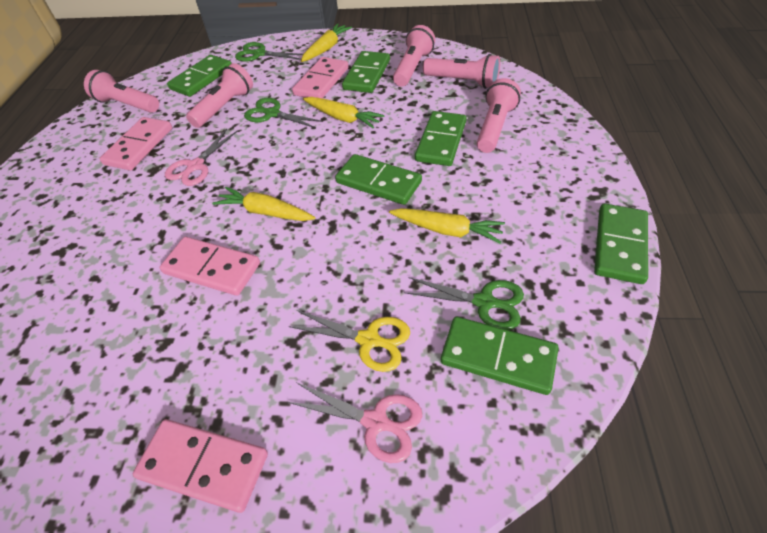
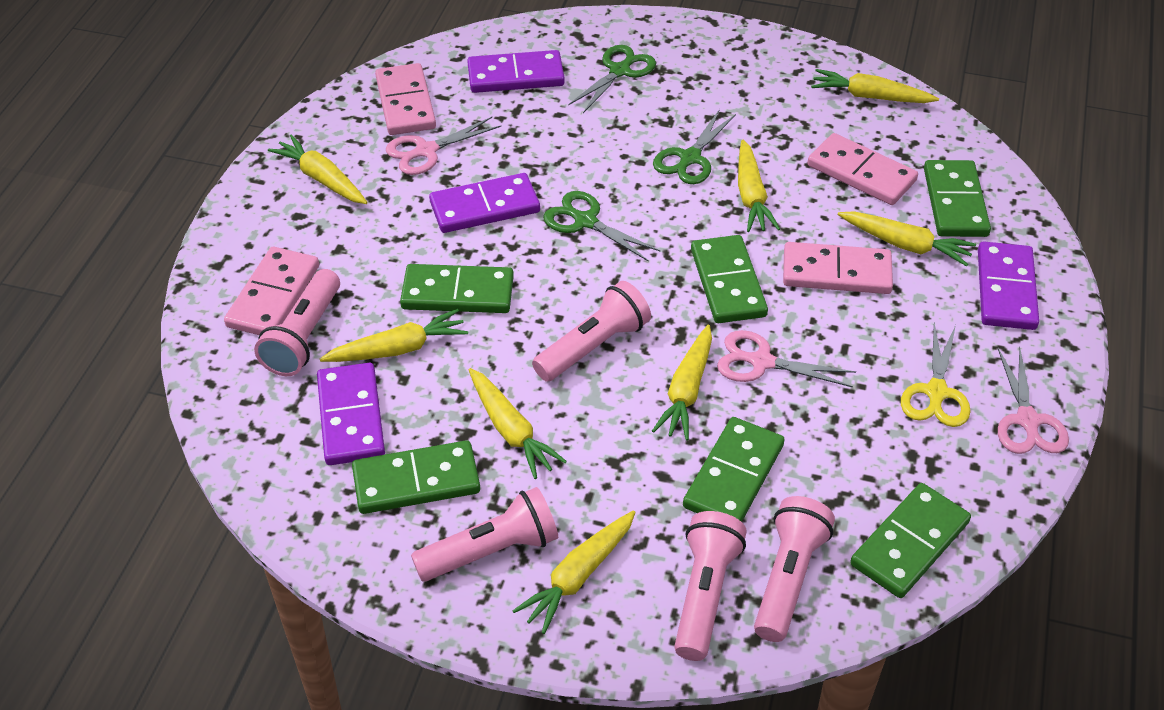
pink scissors: [165,129,237,186] [287,382,422,463] = 2 -> [386,117,501,175] [717,330,856,387] [998,347,1069,454] = 3
purple domino: none = 0 -> [317,363,385,465] [429,173,540,233] [467,50,565,93] [978,241,1039,330] = 4
yellow carrot: [212,187,316,221] [301,23,352,62] [303,97,385,129] [389,208,505,243] = 4 -> [268,134,368,204] [320,309,468,362] [469,368,567,479] [512,511,636,634] [652,325,712,441] [738,140,780,232] [811,69,939,103] [838,211,976,267] = 8

